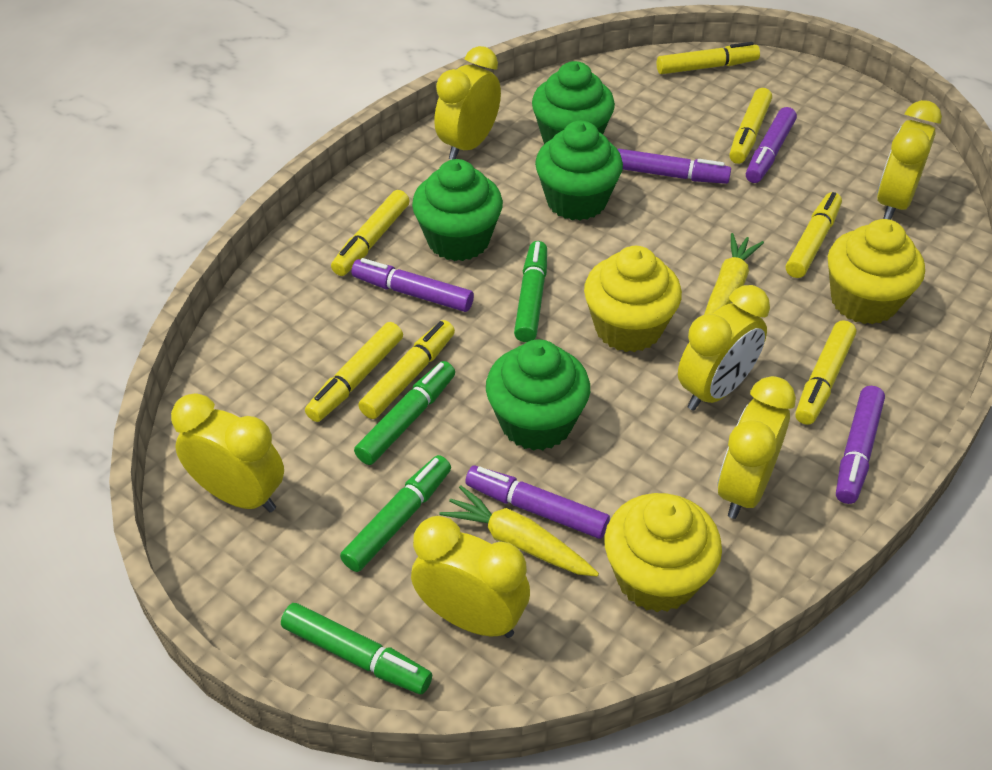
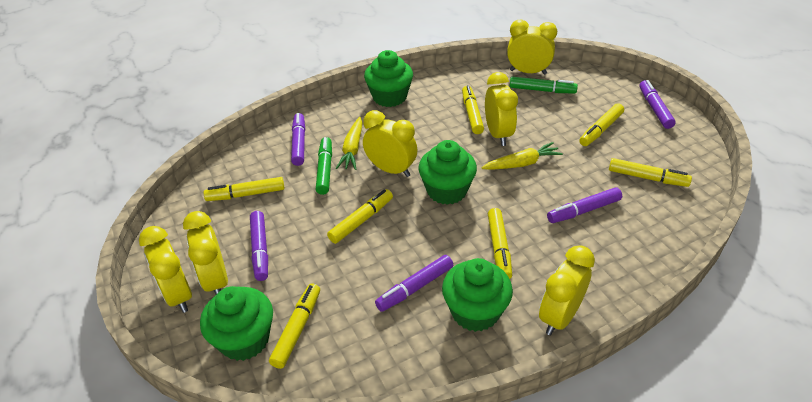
green marker: [281,603,432,694] [340,455,451,572] [354,361,455,465] [514,241,547,342] = 4 -> [316,137,332,195] [510,76,578,94] = 2
yellow cupcake: [584,246,682,352] [604,493,722,612] [828,219,925,324] = 3 -> none = 0

